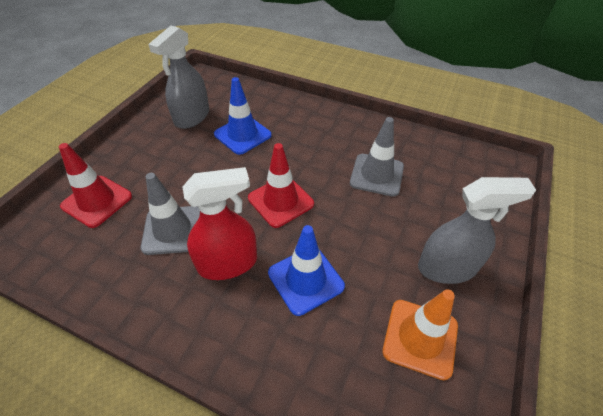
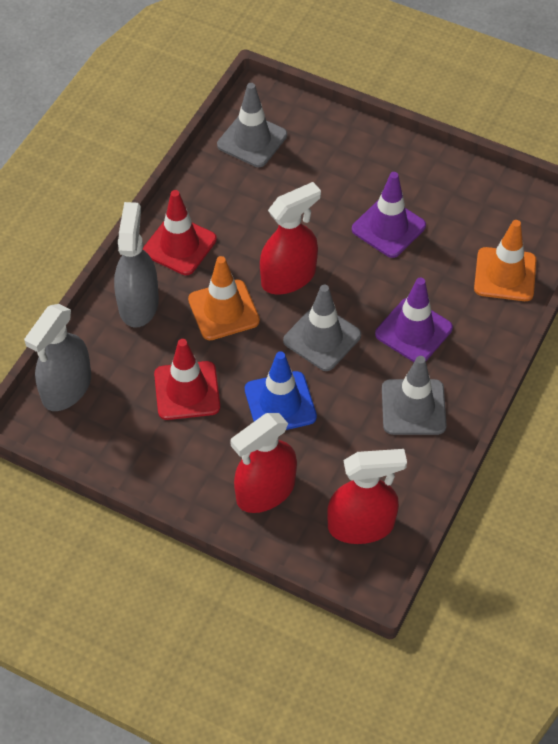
blue traffic cone: [214,77,272,155] [268,225,345,316] = 2 -> [245,351,317,430] = 1
grey traffic cone: [140,173,200,255] [350,117,404,197] = 2 -> [217,83,287,167] [283,285,361,371] [382,356,446,435] = 3
orange traffic cone: [382,289,458,380] = 1 -> [188,256,260,340] [474,220,536,301] = 2
purple traffic cone: none = 0 -> [352,172,426,258] [375,278,453,362] = 2
red spray bottle: [182,167,257,280] = 1 -> [230,413,297,513] [260,182,321,294] [327,449,407,544] = 3

